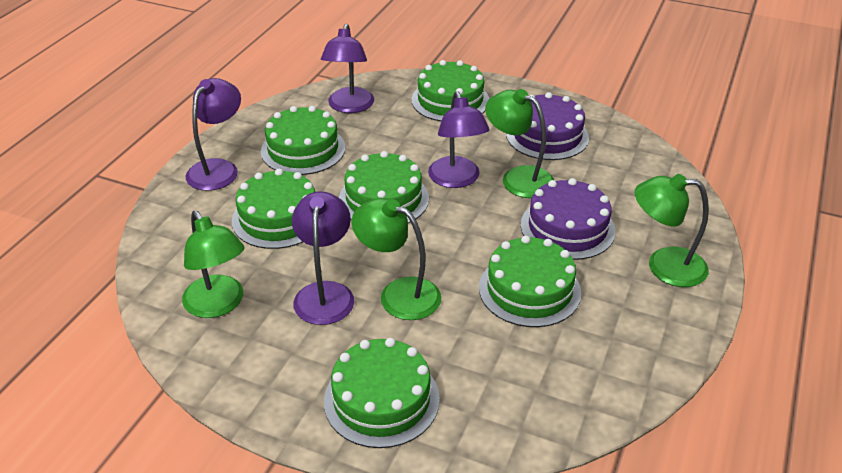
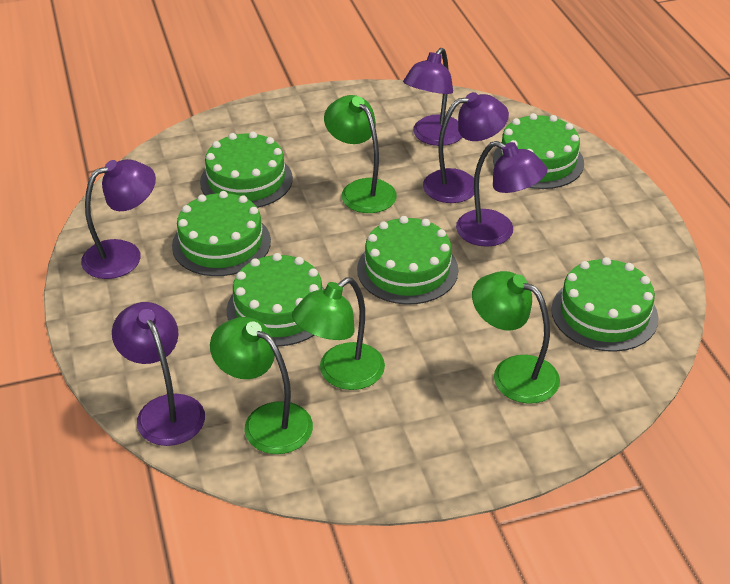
purple cake: [506,92,589,160] [521,178,616,260] = 2 -> none = 0
purple lamp: [186,78,241,191] [292,191,354,325] [321,24,374,113] [428,91,490,188] = 4 -> [81,159,156,279] [112,302,205,446] [403,48,462,146] [423,92,509,203] [456,141,547,247] = 5

